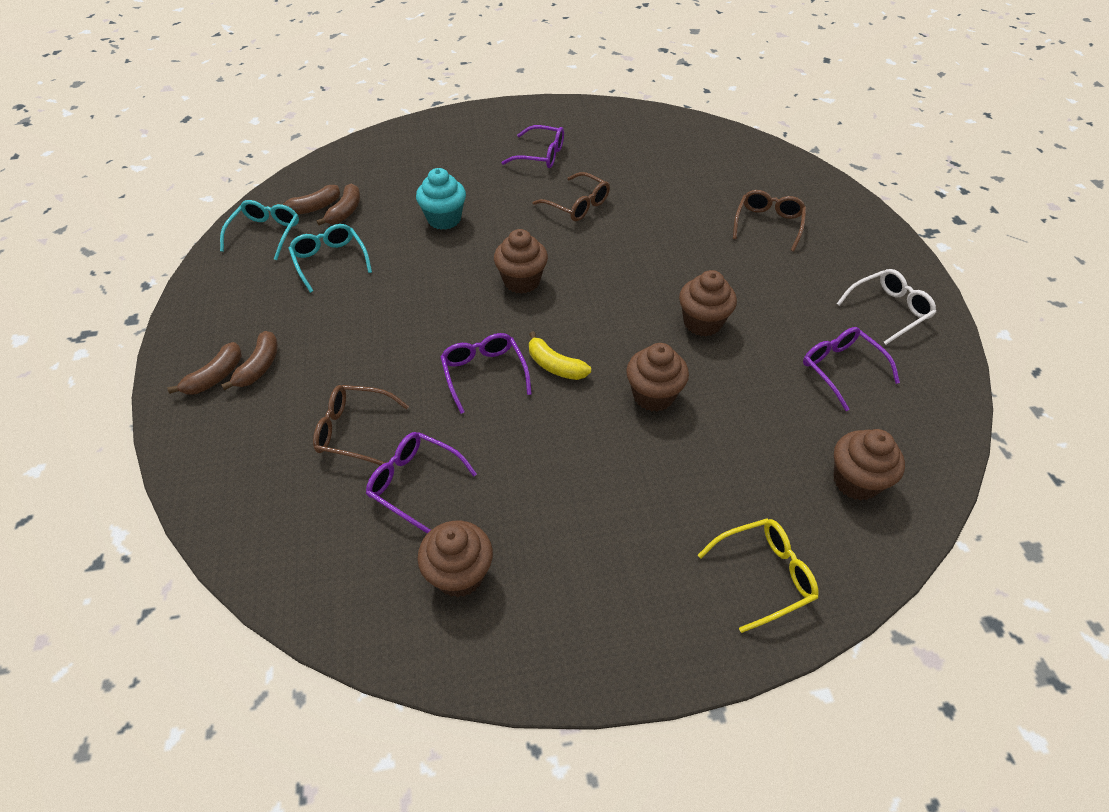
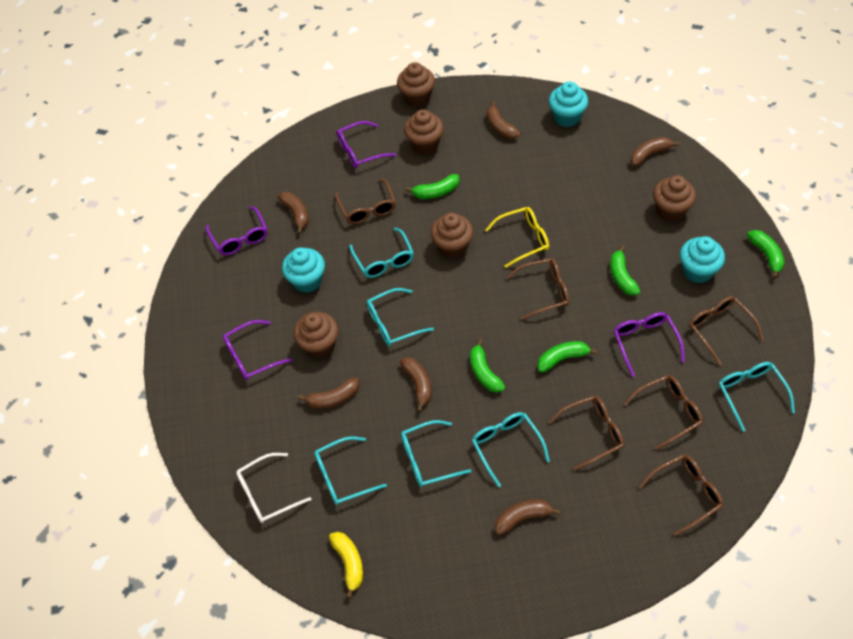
brown banana: [168,342,242,395] [221,331,278,390] [275,185,340,215] [317,184,360,225] = 4 -> [278,192,309,234] [298,377,359,409] [400,357,432,412] [487,101,521,139] [495,499,560,535] [631,137,679,166] = 6
brown glasses: [313,385,409,465] [532,172,610,221] [733,190,806,251] = 3 -> [335,179,396,224] [506,258,569,320] [549,396,624,470] [624,375,703,450] [639,454,723,536] [689,296,764,366] = 6
green banana: none = 0 -> [406,174,460,199] [470,339,505,393] [538,341,597,373] [610,246,640,296] [747,230,785,279] = 5
turquoise cupcake: [416,168,466,230] = 1 -> [282,247,325,293] [549,82,588,127] [680,236,725,283] = 3
turquoise glasses: [220,200,299,260] [288,224,372,293] = 2 -> [314,436,387,505] [349,228,414,278] [367,288,434,346] [401,420,471,487] [472,412,550,487] [719,362,795,432] = 6

